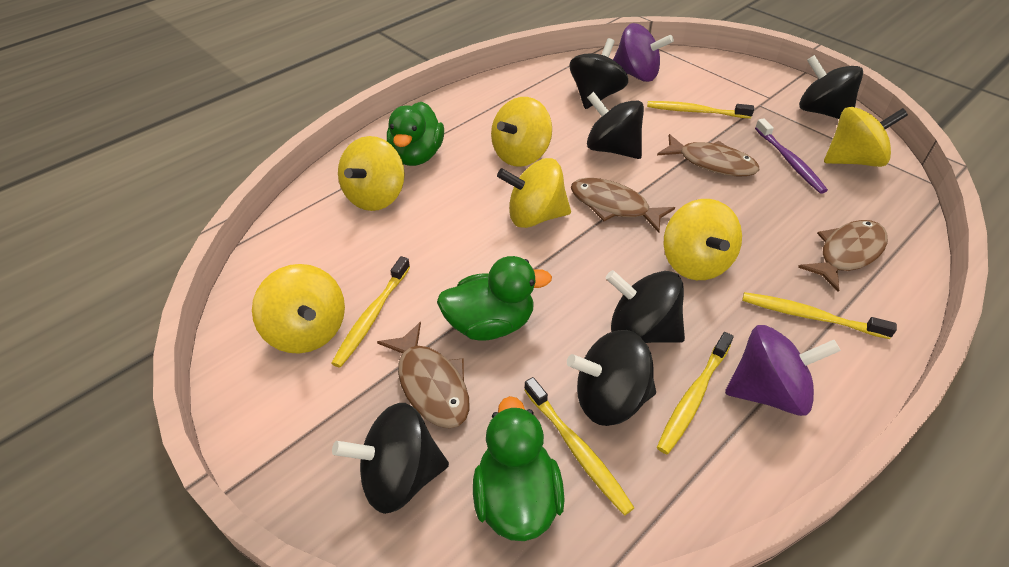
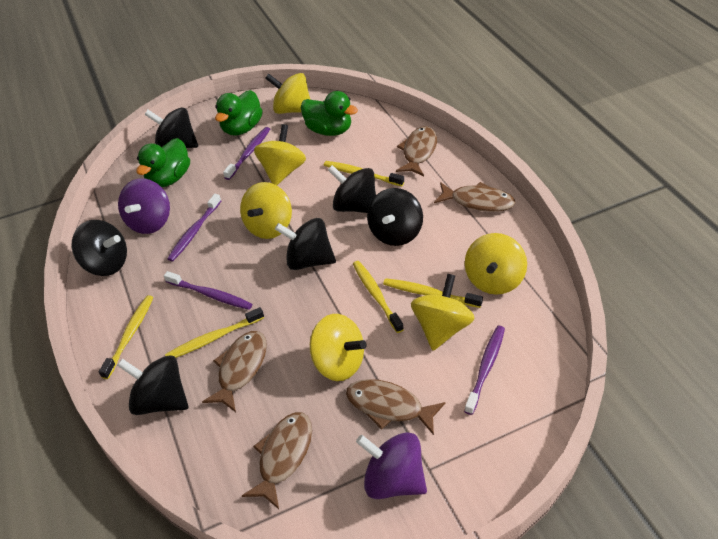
brown fish: [377,322,470,429] [571,178,675,233] [657,134,759,176] [798,220,888,292] = 4 -> [202,331,267,412] [242,412,312,509] [346,379,446,435] [396,126,437,176] [434,182,515,212] = 5
purple toothbrush: [755,118,828,194] = 1 -> [164,271,252,310] [167,194,221,262] [223,127,270,180] [464,326,505,415] = 4

